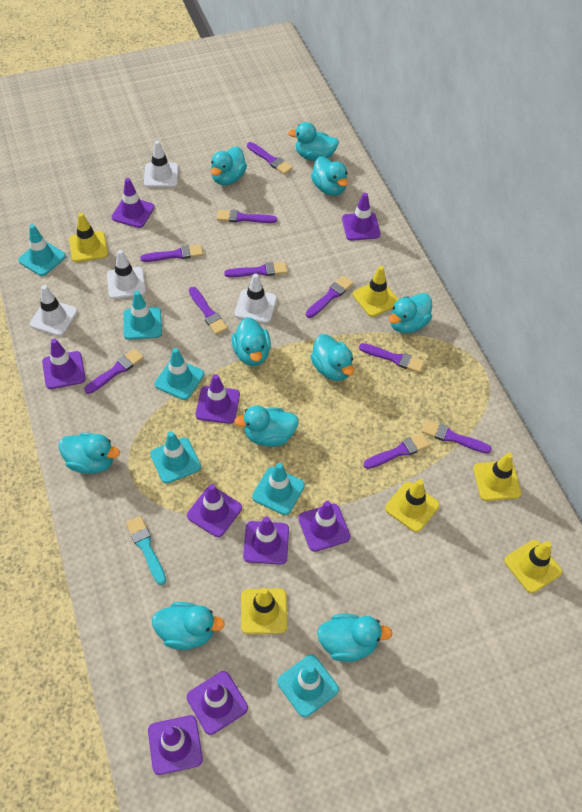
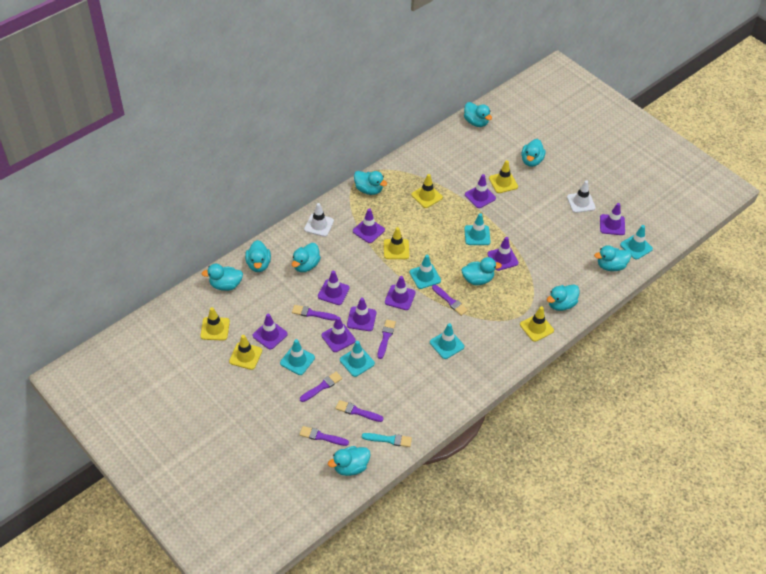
purple brush: [84,349,144,394] [140,245,203,262] [189,287,228,335] [217,210,277,223] [224,262,287,277] [247,142,293,175] [306,276,353,318] [359,343,425,373] [363,433,430,469] [421,420,492,453] = 10 -> [292,305,338,321] [299,426,349,446] [300,372,342,402] [336,400,384,422] [377,319,396,359] [432,285,468,316] = 6
white traffic cone: [30,285,78,336] [107,250,146,299] [144,140,179,187] [235,273,277,323] = 4 -> [304,203,334,237] [567,180,596,213] = 2

